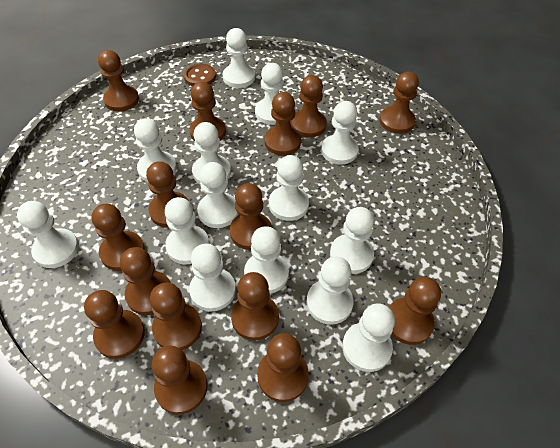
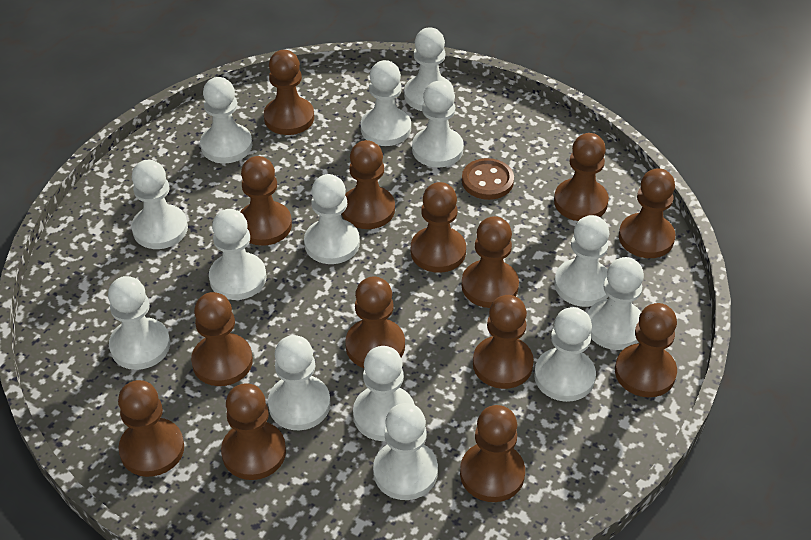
brown pawn: [84,290,145,359] [91,204,145,271] [98,50,139,112] [120,247,171,315] [146,161,189,228] [150,283,202,350] [152,345,207,414] [189,82,226,141] [230,183,272,250] [231,272,279,341] [257,333,309,402] [265,92,301,155] [291,75,327,138] [379,72,419,134] [389,277,441,345] = 15 -> [118,380,184,477] [191,292,253,386] [221,383,286,480] [240,156,292,246] [264,50,314,135] [342,140,395,229] [345,276,405,368] [411,182,466,273] [460,405,525,502] [462,216,519,308] [473,295,534,389] [554,133,609,221] [615,303,677,397] [619,168,675,258] = 14

